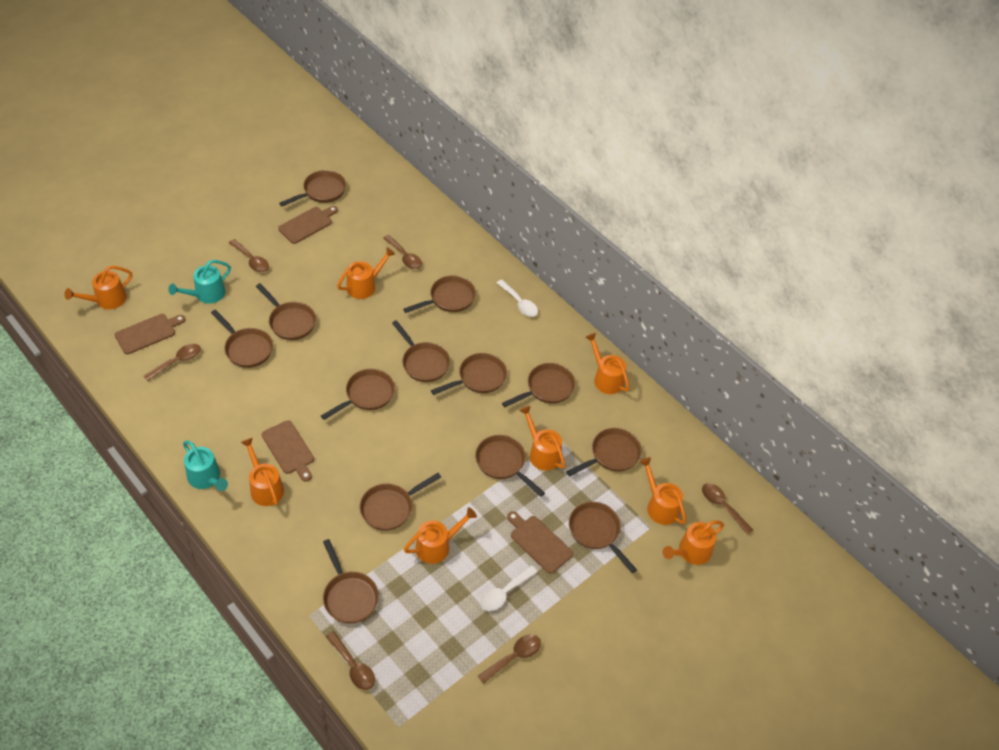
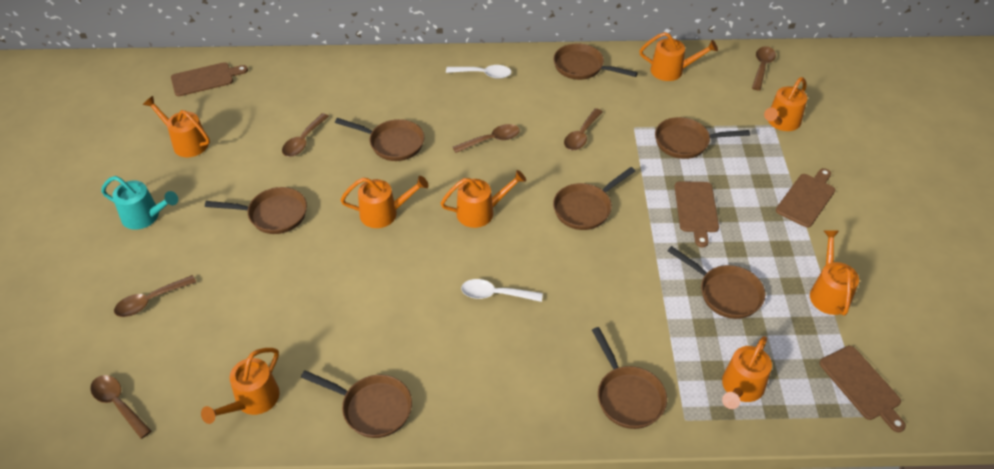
brown pan: [211,310,273,368] [256,283,316,340] [279,170,346,206] [321,369,395,420] [323,539,379,623] [360,473,441,531] [392,320,450,382] [403,275,476,313] [431,353,507,395] [475,435,545,497] [502,363,575,407] [566,428,642,476] [569,502,637,573] = 13 -> [205,187,307,234] [301,370,412,438] [335,118,424,161] [553,167,635,230] [554,44,638,80] [592,327,667,429] [655,117,750,159] [667,246,765,319] = 8
turquoise watering can: [168,260,231,304] [183,440,228,491] = 2 -> [101,176,178,230] = 1

